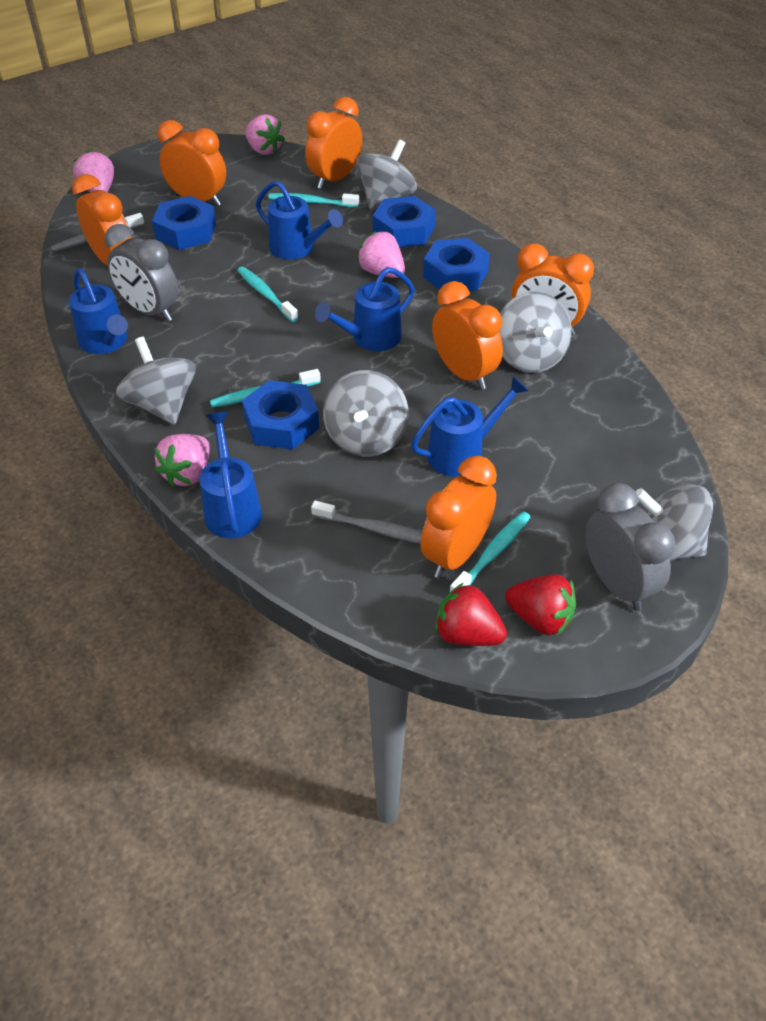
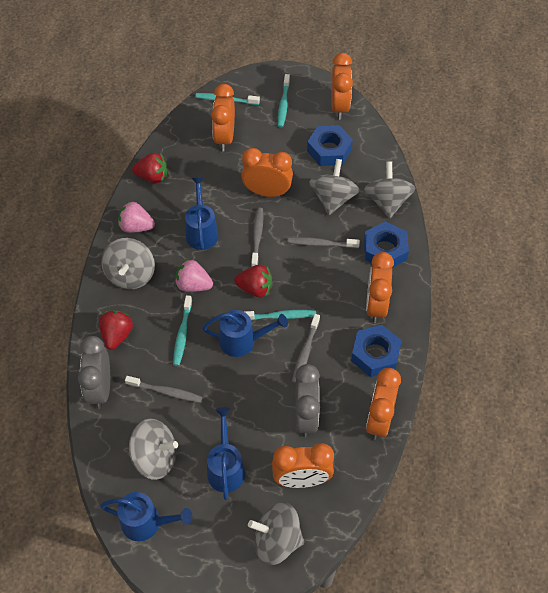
blue nut: [152,196,216,250] [242,380,319,450] [373,196,436,247] [423,238,490,291] = 4 -> [307,125,353,166] [351,325,402,377] [364,222,409,268] = 3
blue watering can: [69,268,128,354] [200,412,262,538] [256,181,343,260] [315,267,415,351] [411,376,529,477] = 5 -> [100,492,192,541] [185,177,219,250] [202,310,288,357] [207,407,245,500] = 4
grey toothbrush: [51,213,145,252] [311,500,422,544] = 2 -> [125,376,203,403] [251,208,263,267] [287,237,360,249] [292,314,320,384] = 4
pink strawberry: [73,150,114,192] [154,434,210,487] [245,114,285,155] [357,231,405,278] = 4 -> [118,201,155,233] [175,259,213,292] = 2
red strawberry: [435,583,507,646] [505,574,576,635] = 2 -> [99,311,133,350] [132,153,167,183] [234,264,272,297] = 3

